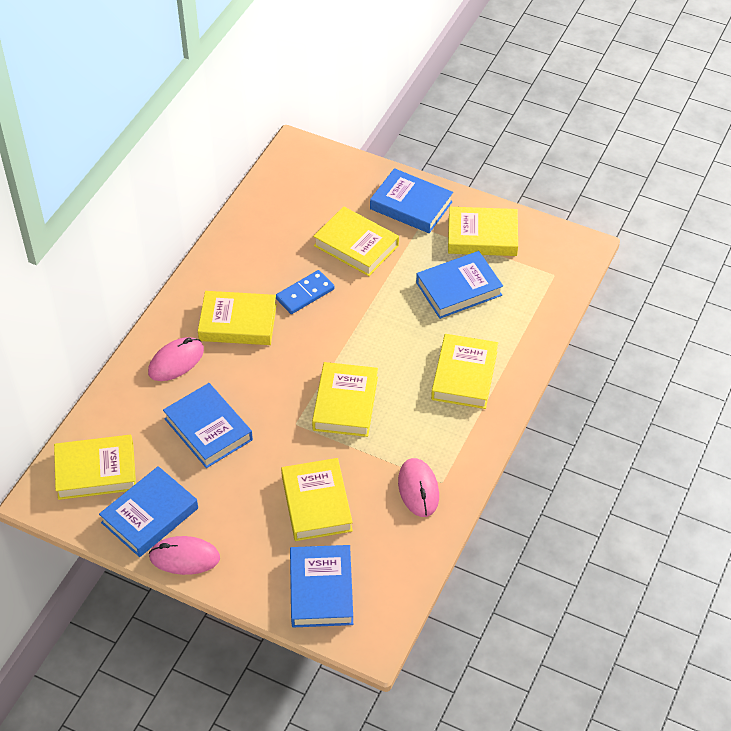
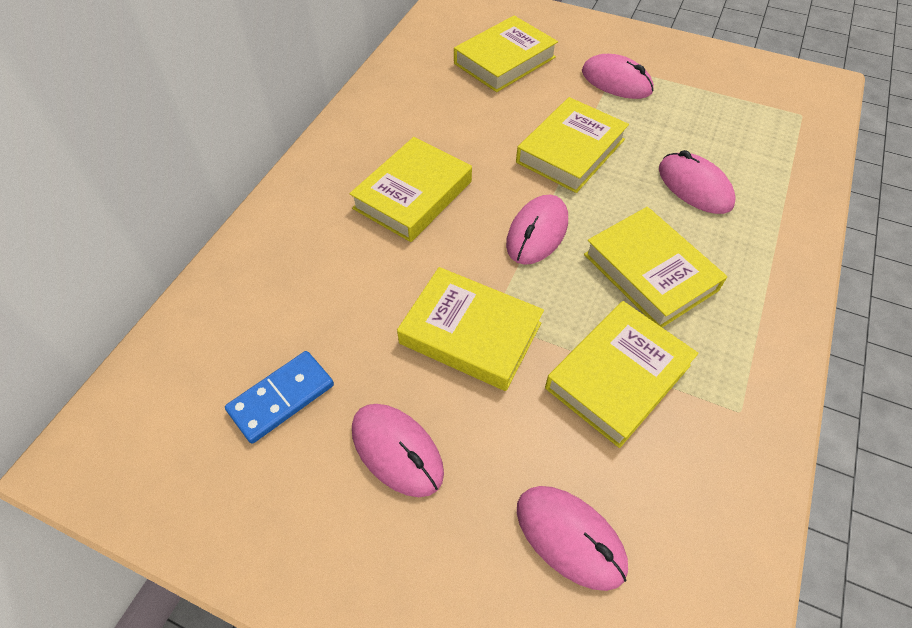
blue book: [99,466,198,557] [163,383,253,468] [290,545,353,627] [370,168,453,233] [416,251,503,319] = 5 -> none = 0
pink mouse: [148,337,204,381] [149,536,220,575] [398,458,439,517] = 3 -> [352,404,444,497] [506,195,568,265] [517,486,628,591] [582,54,654,99] [659,150,736,214] = 5
yellow book: [54,435,136,500] [198,291,277,345] [281,458,353,541] [312,362,378,437] [313,206,399,276] [431,334,498,409] [448,207,518,256] = 7 -> [349,137,472,242] [397,267,544,391] [454,16,558,92] [516,97,629,193] [545,301,698,448] [584,207,727,328] = 6

